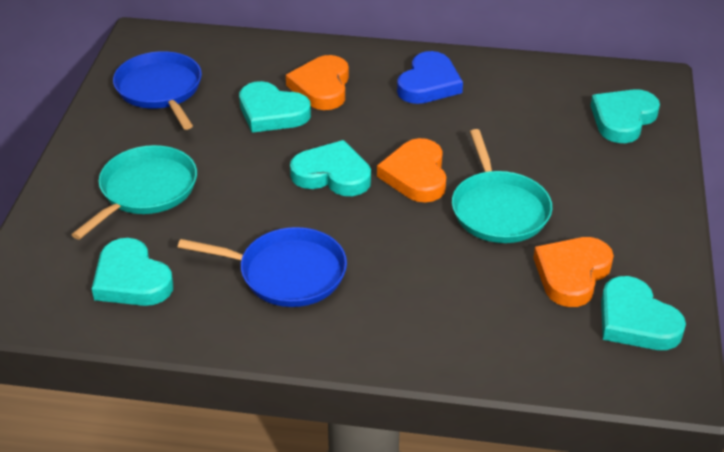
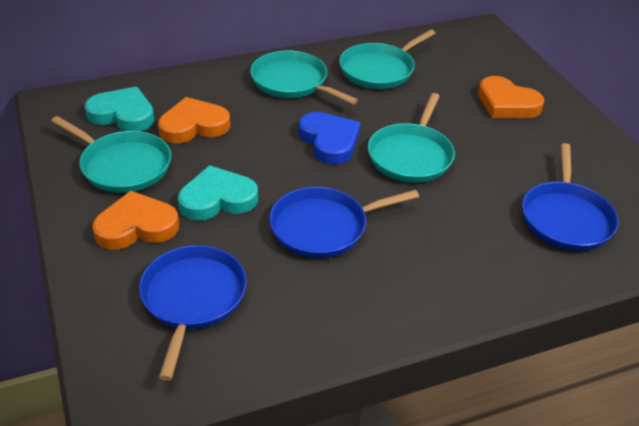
blue pan: [113,51,202,130] [178,227,347,307] = 2 -> [139,245,247,381] [269,187,419,258] [522,143,619,251] = 3
turquoise heart: [92,238,173,306] [239,81,311,133] [290,140,371,196] [591,89,660,143] [601,276,686,350] = 5 -> [85,87,155,131] [178,165,258,221] = 2
turquoise pan: [71,145,197,240] [452,129,552,243] = 2 -> [51,116,171,193] [250,51,358,104] [339,29,436,89] [368,93,455,183] = 4

